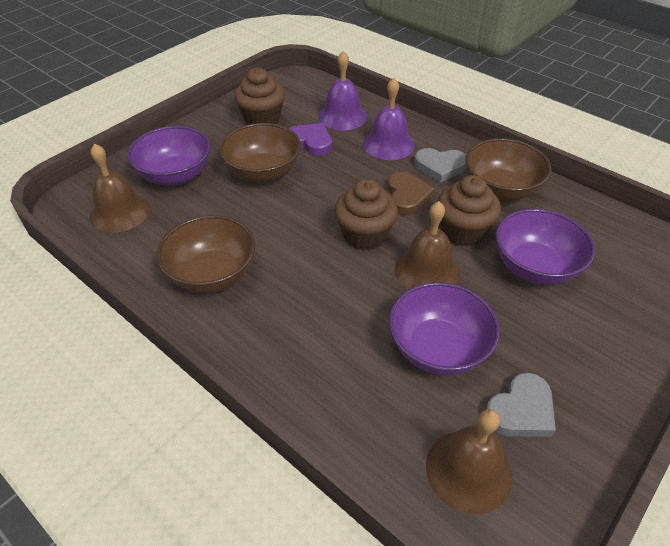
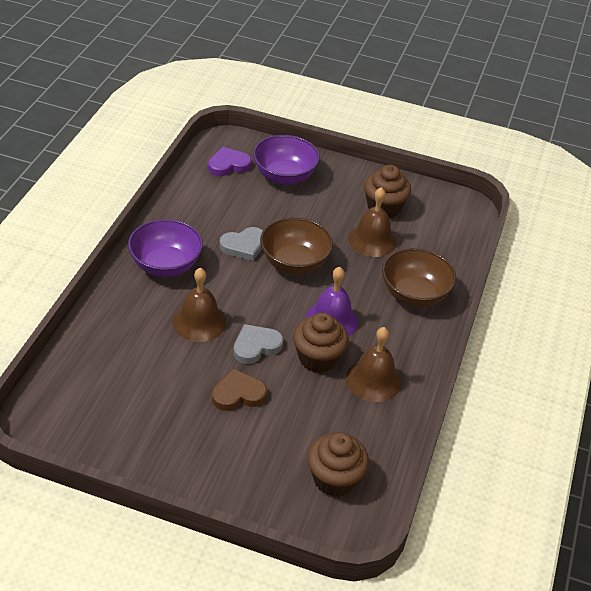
brown bowl: [157,215,255,293] [219,123,301,182] [465,138,551,200] = 3 -> [260,217,333,274] [382,248,456,307] = 2
purple bell: [318,51,367,130] [363,78,415,160] = 2 -> [305,267,358,337] = 1
purple bowl: [127,126,211,186] [389,282,500,375] [495,209,595,285] = 3 -> [128,219,203,277] [253,135,320,185] = 2

